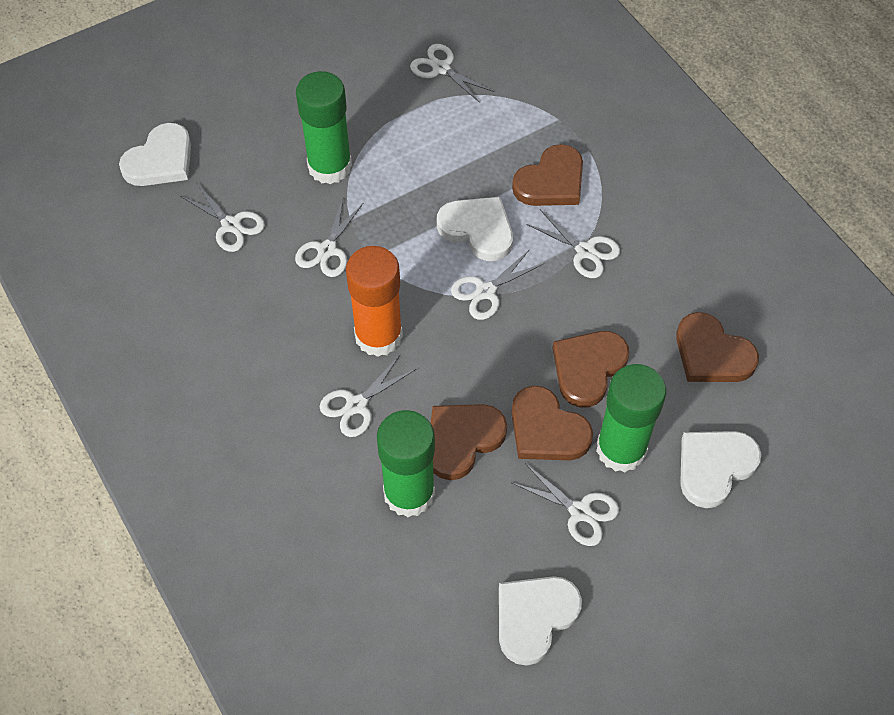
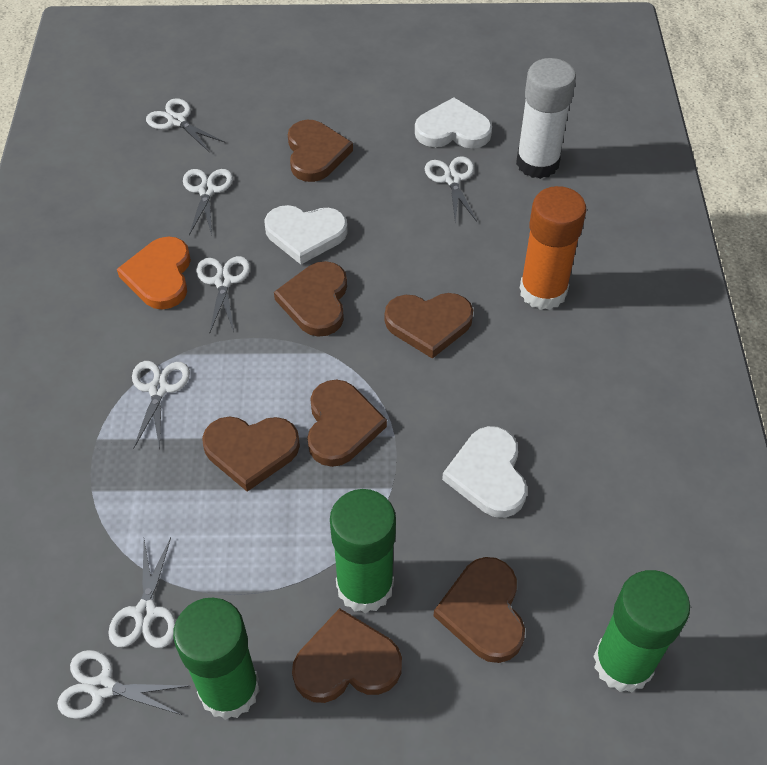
brown heart: [431,404,507,480] [512,144,583,206] [512,386,593,460] [552,331,629,408] [676,312,759,382] = 5 -> [202,417,300,492] [274,261,347,337] [288,120,353,182] [292,608,402,703] [307,380,387,467] [385,293,473,359] [434,557,525,663] = 7
orange heart: none = 0 -> [117,236,191,309] = 1
white glue stick: none = 0 -> [516,58,576,179] = 1
white heart: [119,123,191,186] [437,197,513,261] [499,576,582,666] [680,431,761,508] = 4 -> [264,205,348,264] [415,97,492,148] [442,426,527,518] = 3

